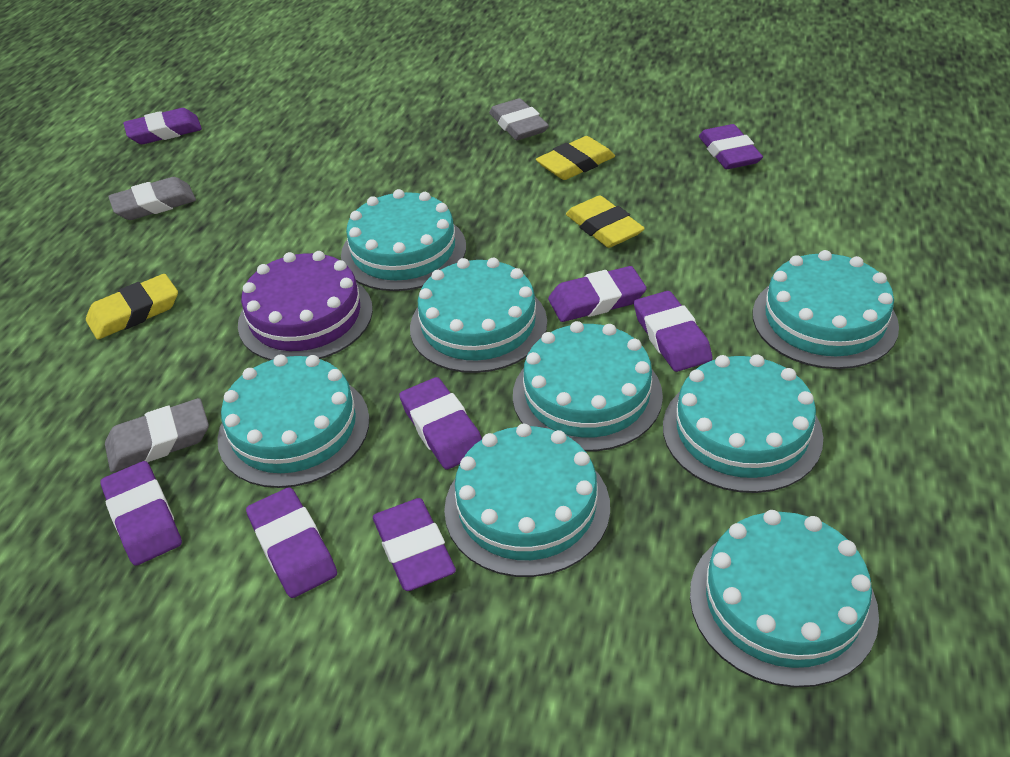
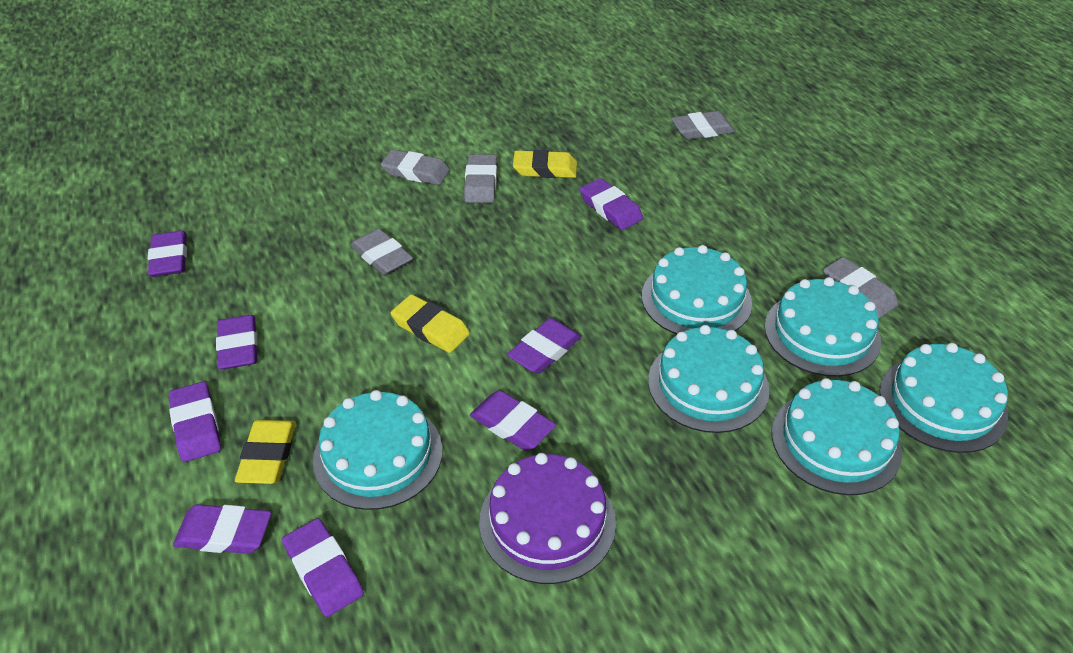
grey eraser: [105,398,209,472] [108,177,196,220] [489,98,549,140] = 3 -> [351,228,413,275] [381,149,450,185] [464,154,497,203] [671,111,735,140] [823,257,898,318] = 5
turquoise cake: [217,355,369,488] [341,189,466,291] [410,258,547,373] [444,424,610,577] [513,321,663,452] [663,354,823,493] [690,510,879,688] [753,250,899,369] = 8 -> [313,390,442,510] [642,245,752,334] [648,325,769,433] [764,277,881,377] [772,378,902,495] [879,343,1008,453] = 6

